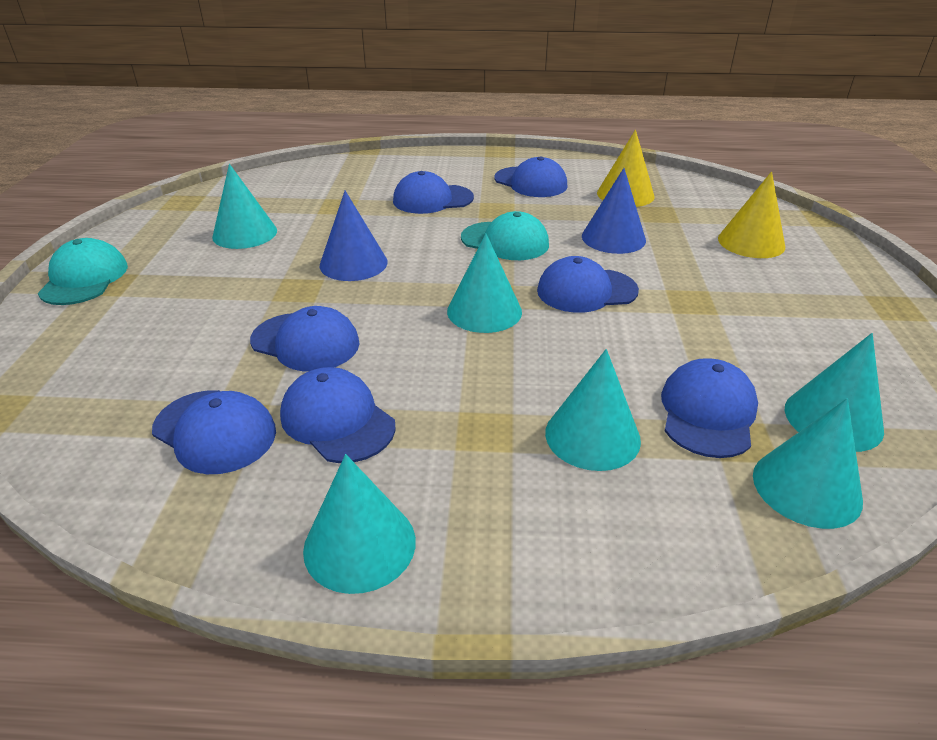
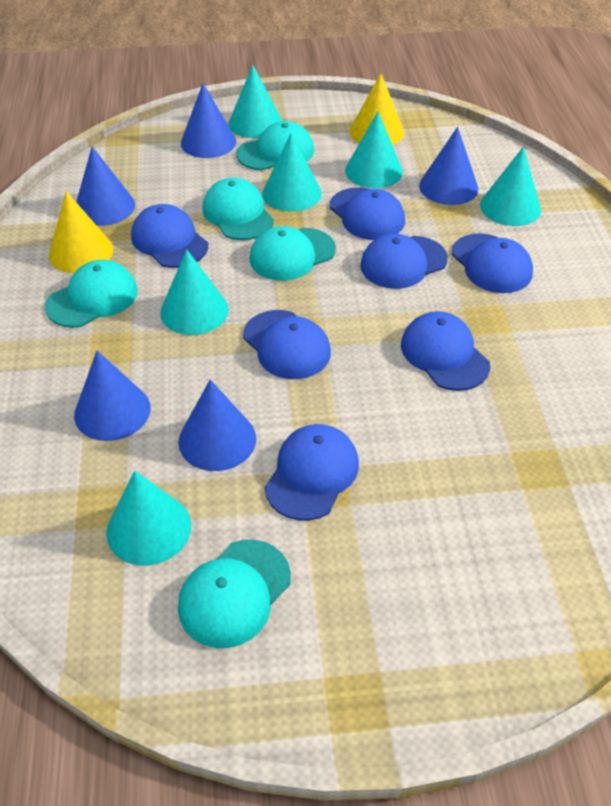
blue cone: [319,191,388,281] [582,168,646,254] = 2 -> [74,351,150,441] [76,147,135,226] [178,379,256,471] [181,83,236,158] [419,127,478,205] = 5
turquoise cap: [38,238,128,305] [461,211,549,260] = 2 -> [45,260,138,328] [178,540,291,648] [203,178,274,240] [237,121,314,171] [249,226,336,281] = 5

